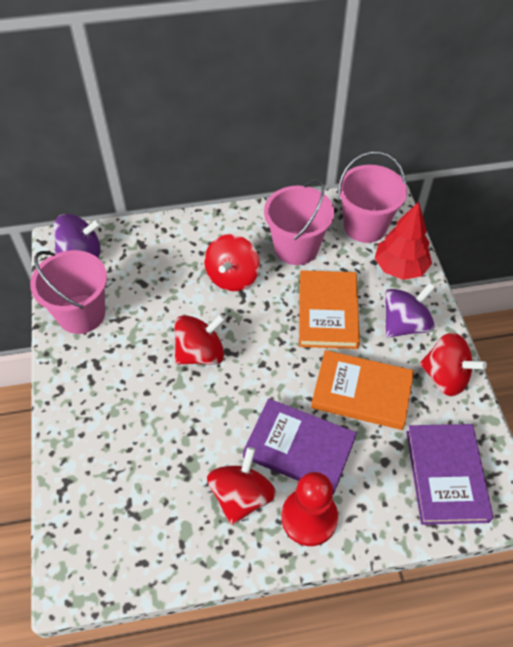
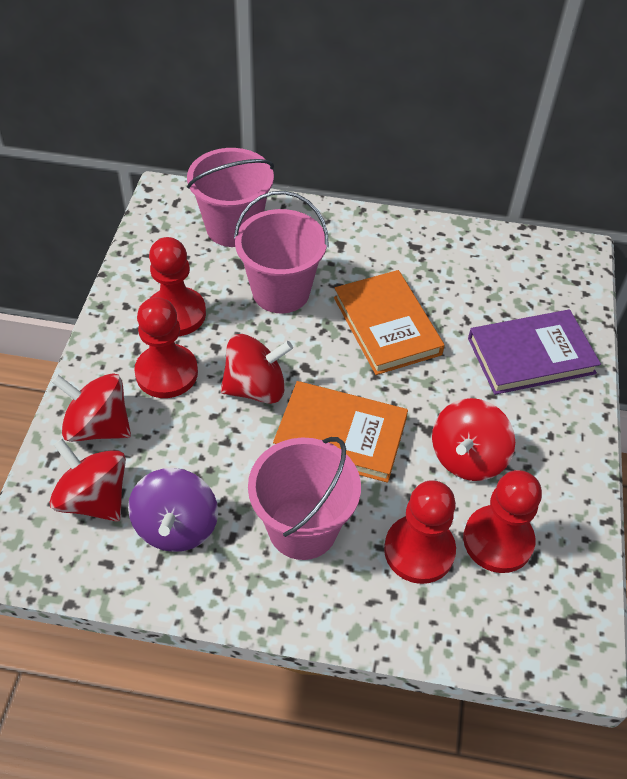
purple book: [243,398,357,495] [406,424,493,525] = 2 -> [468,310,601,395] = 1
purple spinning top: [53,214,101,258] [385,283,435,338] = 2 -> [128,468,218,552] = 1
red pawn: [281,472,338,546] = 1 -> [134,297,198,398] [149,237,206,336] [384,480,456,584] [463,470,542,573] = 4
red tree: [375,202,432,280] = 1 -> none = 0

